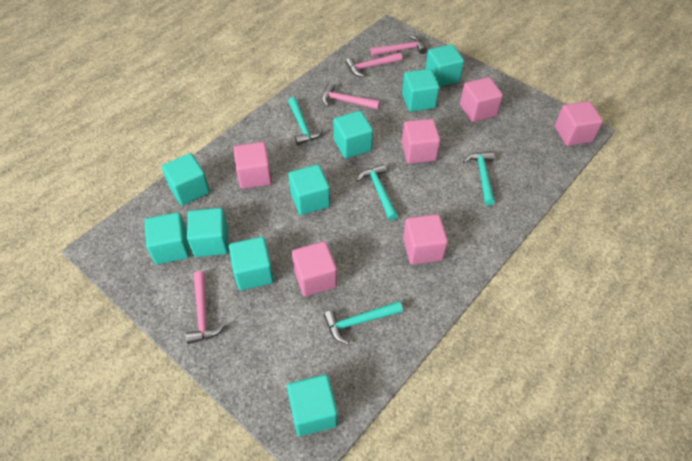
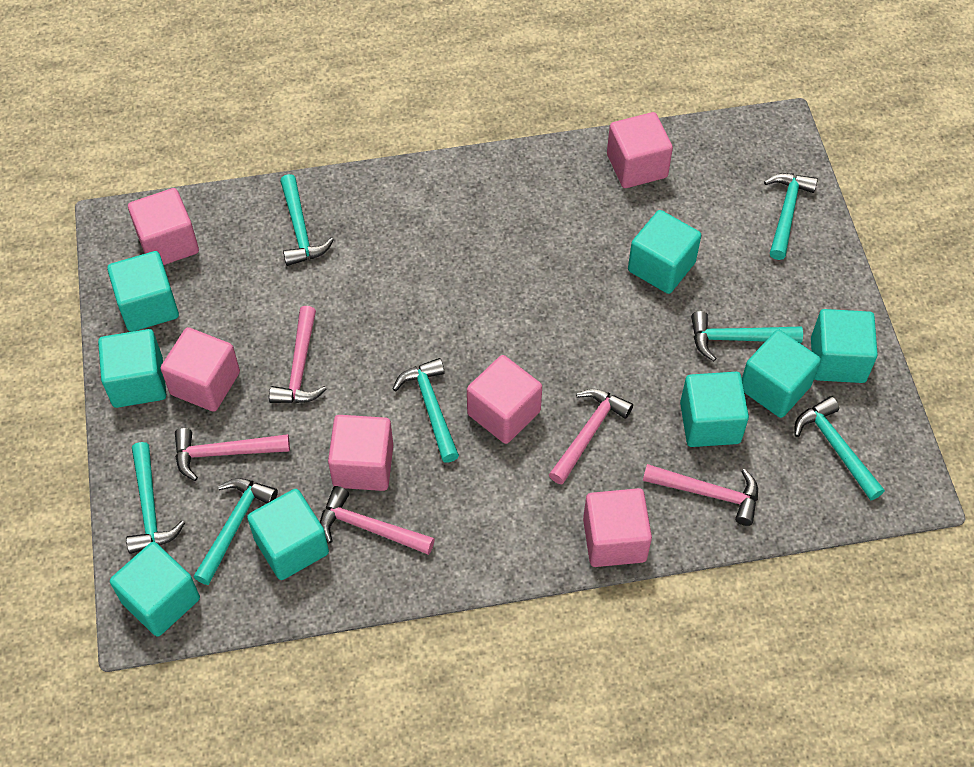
pink hammer: [185,271,225,344] [322,83,380,109] [345,52,402,77] [371,35,427,56] = 4 -> [175,428,290,481] [269,306,326,403] [320,486,435,555] [549,389,633,484] [643,464,758,526] = 5
turquoise cube: [145,212,190,264] [162,153,210,205] [187,208,229,257] [229,237,274,290] [287,375,338,436] [288,165,330,215] [333,111,373,159] [402,69,439,112] [425,44,464,87] = 9 -> [98,329,166,408] [107,251,179,332] [110,542,200,637] [247,489,329,580] [628,210,701,294] [680,372,749,447] [742,330,821,418] [811,309,878,383] = 8
turquoise hammer: [288,97,324,145] [323,301,403,345] [356,164,398,221] [463,151,495,205] = 4 -> [126,442,185,554] [193,478,278,585] [280,174,334,266] [393,358,459,463] [691,311,803,361] [764,173,818,260] [795,396,885,501] = 7

